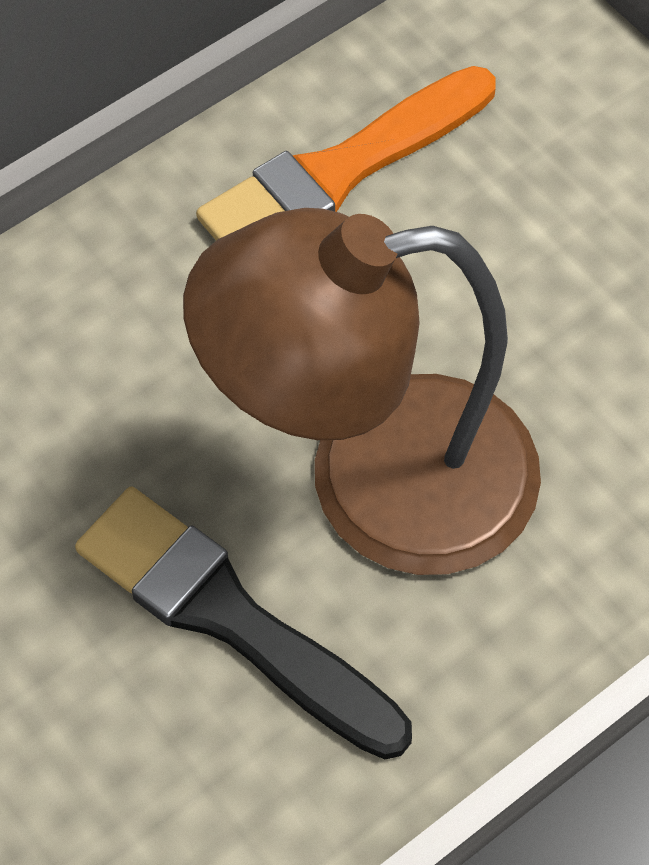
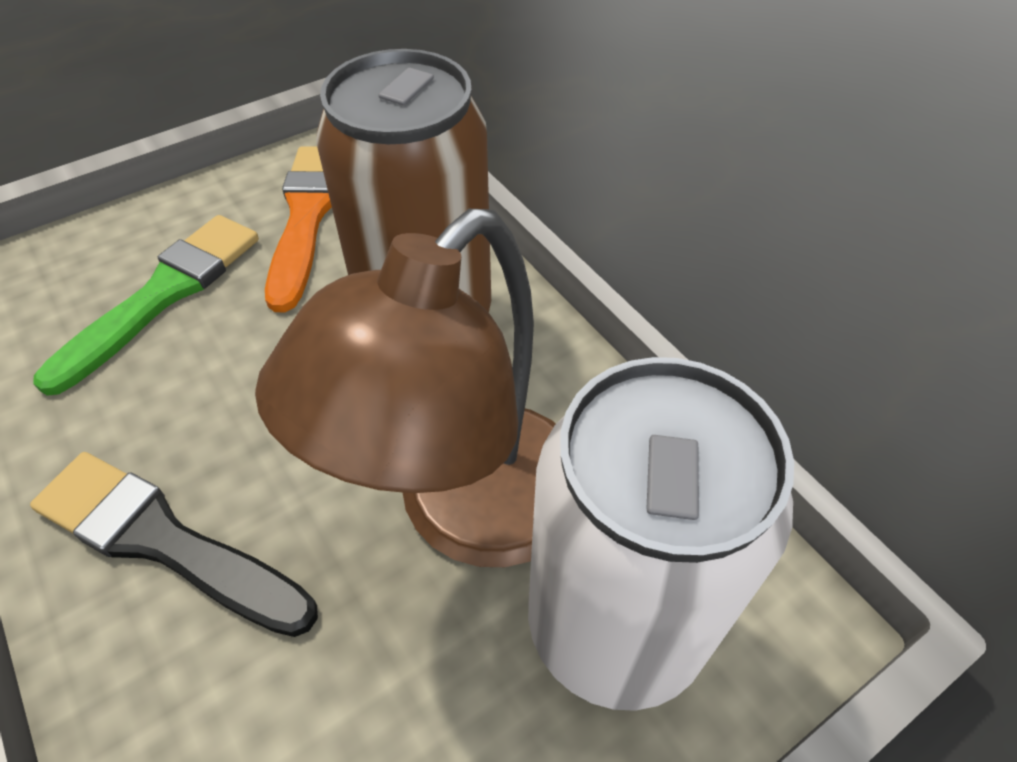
brown can: none = 0 -> [316,49,491,312] = 1
green brush: none = 0 -> [33,215,259,396] = 1
white can: none = 0 -> [528,357,794,711] = 1

